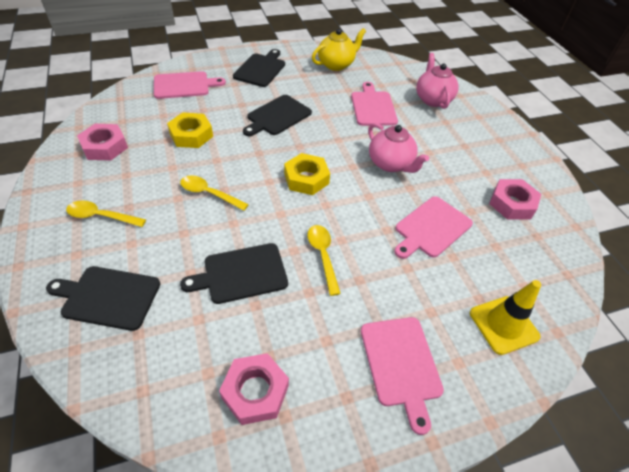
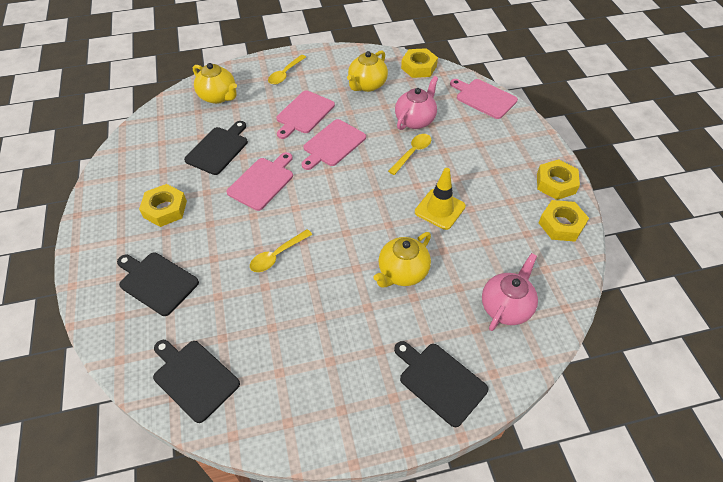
pink nut: [77,124,128,161] [219,353,289,425] [489,179,541,220] = 3 -> none = 0
yellow nut: [167,112,213,148] [284,153,330,195] = 2 -> [139,184,187,227] [401,48,438,78] [537,159,580,200] [539,200,589,242] = 4
yellow teapot: [312,28,366,71] = 1 -> [193,63,237,104] [347,50,388,92] [373,232,431,287] = 3

